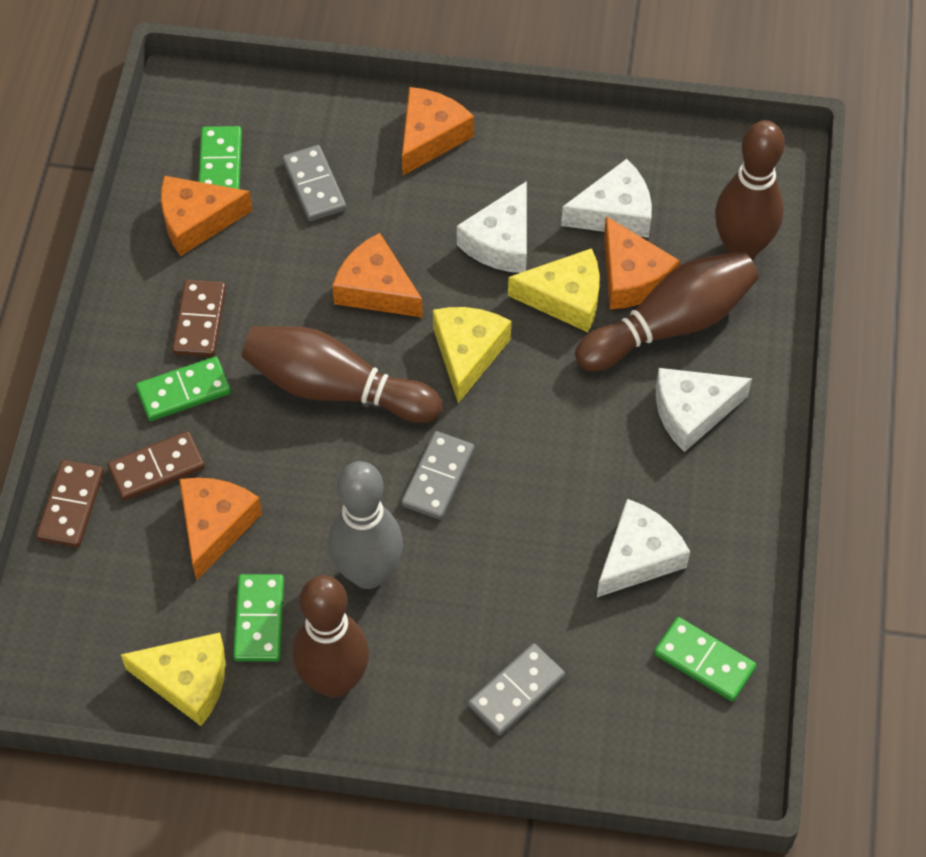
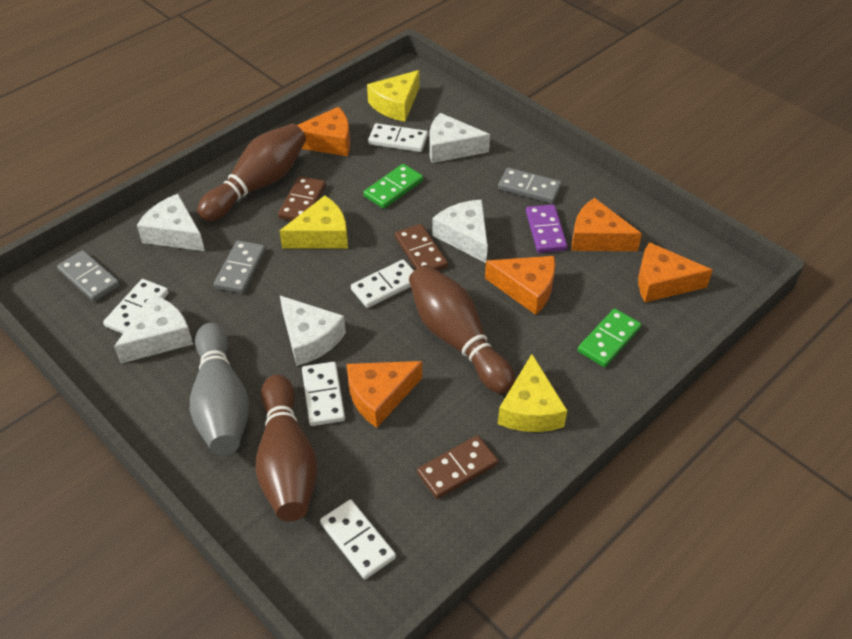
brown bowling pin: [242,326,442,423] [293,575,369,698] [575,251,759,371] [715,120,785,260] = 4 -> [197,124,306,222] [256,374,318,521] [409,265,515,394] = 3
green domino: [136,356,231,421] [198,126,242,189] [233,574,284,662] [654,617,756,701] = 4 -> [363,164,423,209] [578,309,641,367] = 2
purple domino: none = 0 -> [526,204,568,253] = 1
white cheese: [457,181,527,273] [561,159,652,238] [597,499,690,597] [656,368,752,452] = 4 -> [114,294,193,363] [137,194,205,251] [280,296,346,366] [429,113,490,163] [432,200,488,263] = 5
white domino: none = 0 -> [103,279,169,334] [302,362,345,426] [320,500,396,579] [351,260,414,308] [368,123,428,152] = 5

